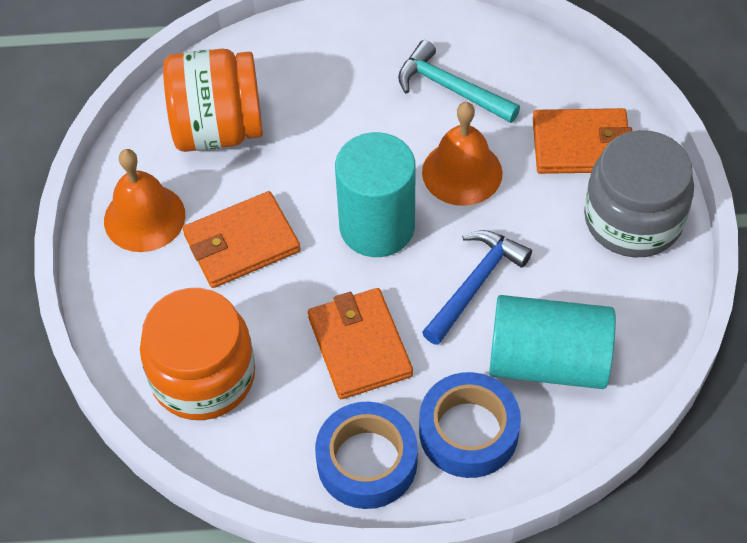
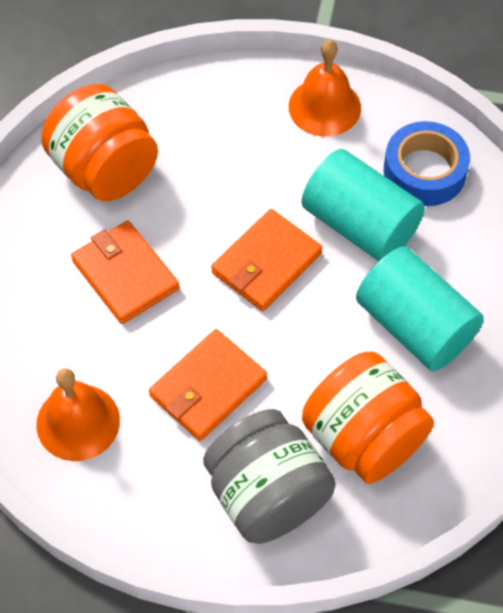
blue hammer: [422,230,532,345] = 1 -> none = 0
blue tape: [315,401,418,509] [419,372,521,478] = 2 -> [384,121,470,206] = 1
turquoise hammer: [398,40,520,123] = 1 -> none = 0

